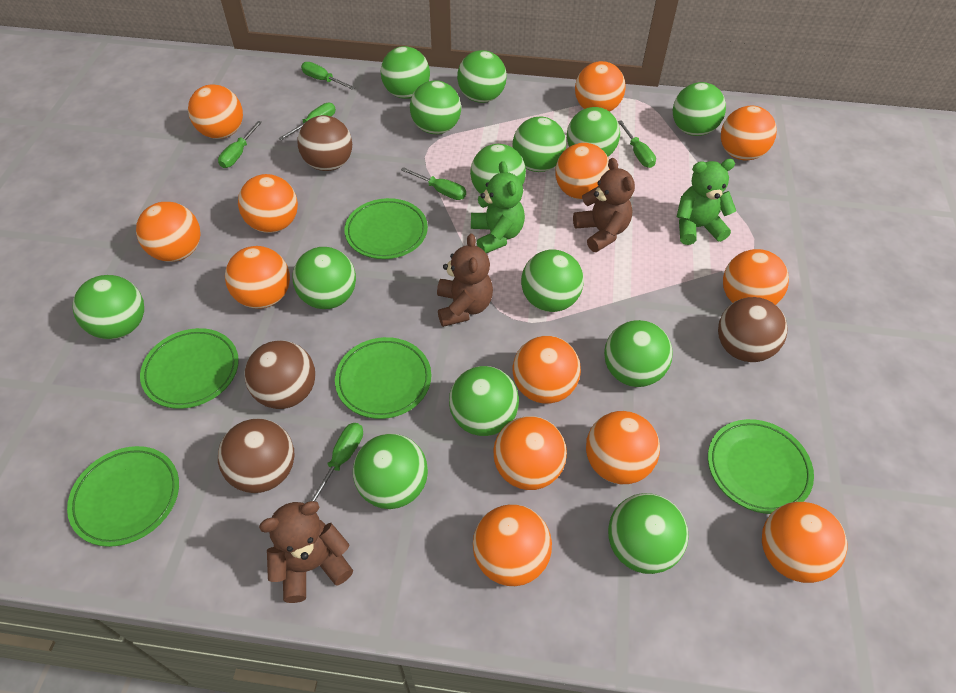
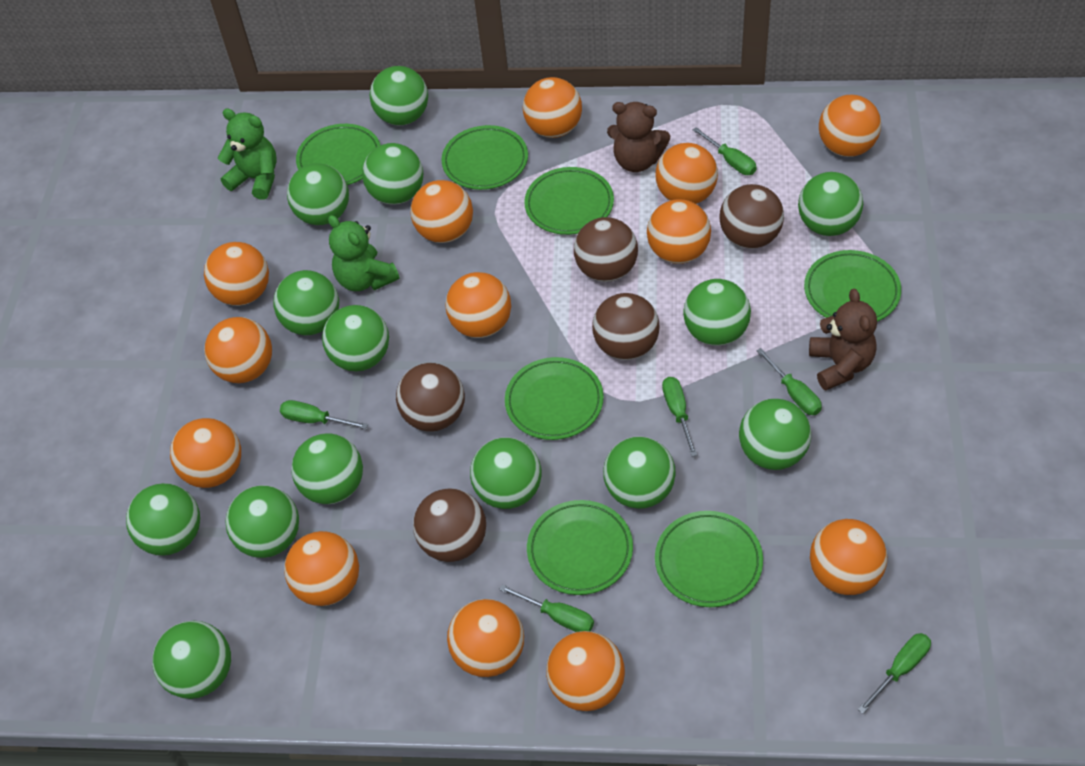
brown ball: [218,418,295,493] [245,340,315,409] [298,115,352,171] [718,297,788,362] = 4 -> [396,363,465,432] [413,488,486,562] [574,217,638,282] [592,293,660,360] [719,184,784,249] = 5
brown teddy bear: [259,501,353,603] [437,233,493,327] [573,158,635,252] = 3 -> [607,102,670,172] [809,289,877,390] = 2
green plate: [67,446,179,547] [140,328,239,409] [335,337,431,419] [344,198,428,259] [708,419,814,514] = 5 -> [296,124,380,185] [441,125,528,190] [505,357,604,440] [524,167,614,235] [527,500,633,595] [655,511,763,607] [804,250,901,322] = 7

